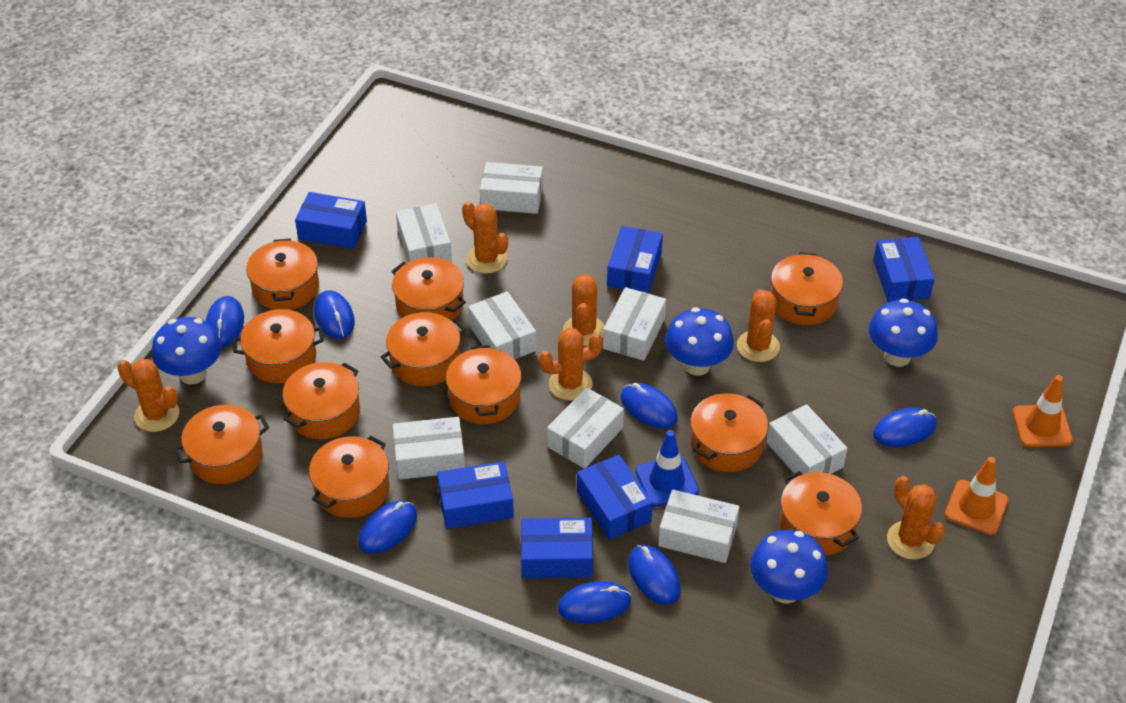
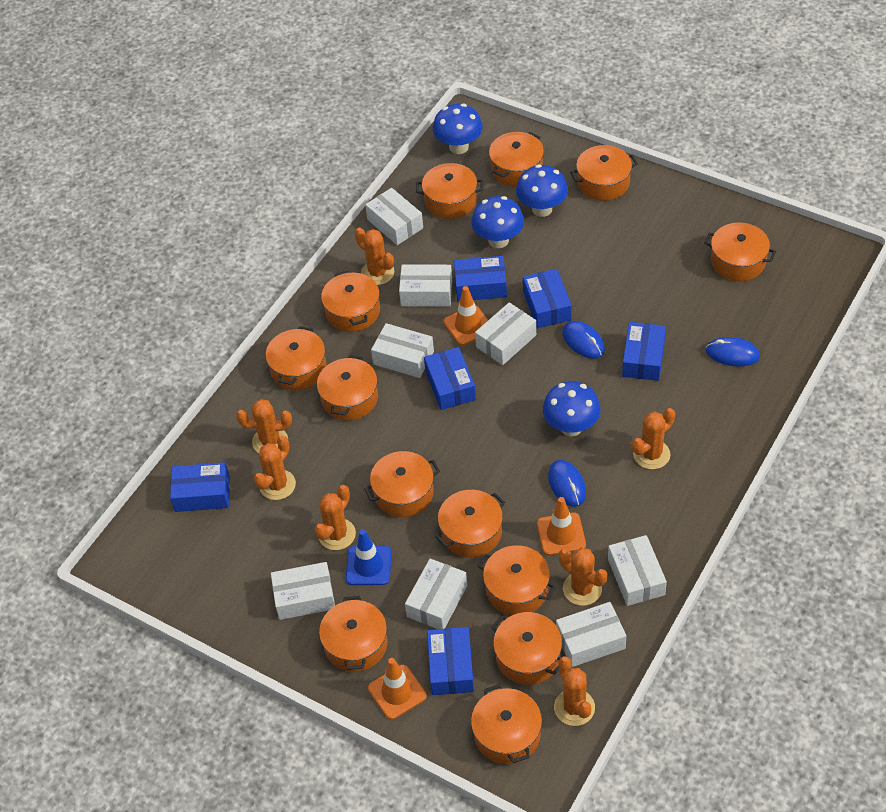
blue mouse: [206,296,244,347] [314,290,355,339] [358,501,417,554] [558,581,631,623] [621,383,678,429] [628,545,681,605] [873,408,936,447] = 7 -> [548,460,586,507] [562,321,605,359] [706,337,760,366] = 3
orange cactus: [117,359,179,432] [462,201,508,274] [539,328,603,401] [563,274,605,346] [737,289,780,362] [887,476,945,560] = 6 -> [236,399,292,453] [254,436,296,500] [314,485,356,550] [355,227,394,285] [554,656,595,726] [559,547,607,606] [632,408,675,469] = 7
orange pot: [174,405,269,484] [233,309,323,383] [246,238,319,310] [283,362,360,439] [309,435,389,518] [381,312,466,387] [391,257,466,320] [446,345,521,424] [690,393,768,472] [771,252,843,325] [779,471,862,556] = 11 -> [266,326,327,390] [317,355,378,421] [319,596,388,672] [321,271,380,332] [364,451,440,517] [416,163,483,219] [435,490,505,558] [471,684,542,764] [478,545,556,615] [489,132,544,187] [491,612,562,685] [570,145,638,201] [704,223,776,281] = 13
orange traffic cone: [945,457,1008,535] [1013,375,1073,447] = 2 -> [368,658,427,720] [443,286,488,345] [537,497,586,555] = 3

